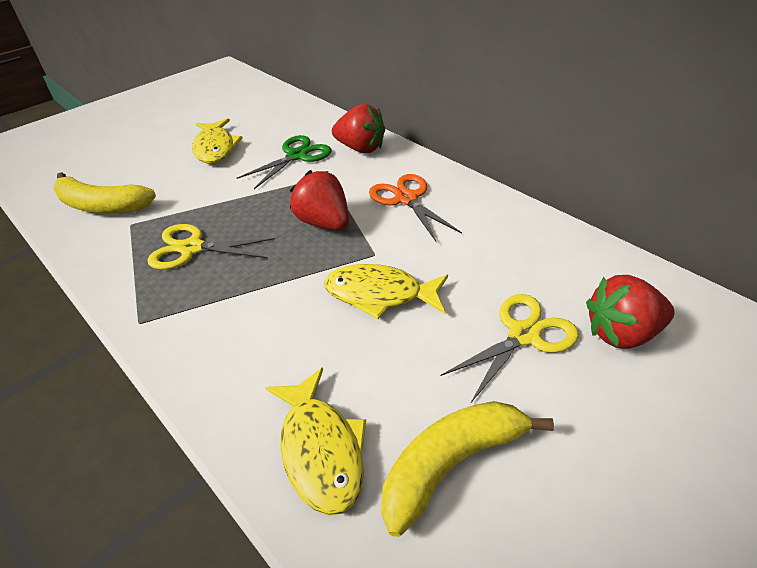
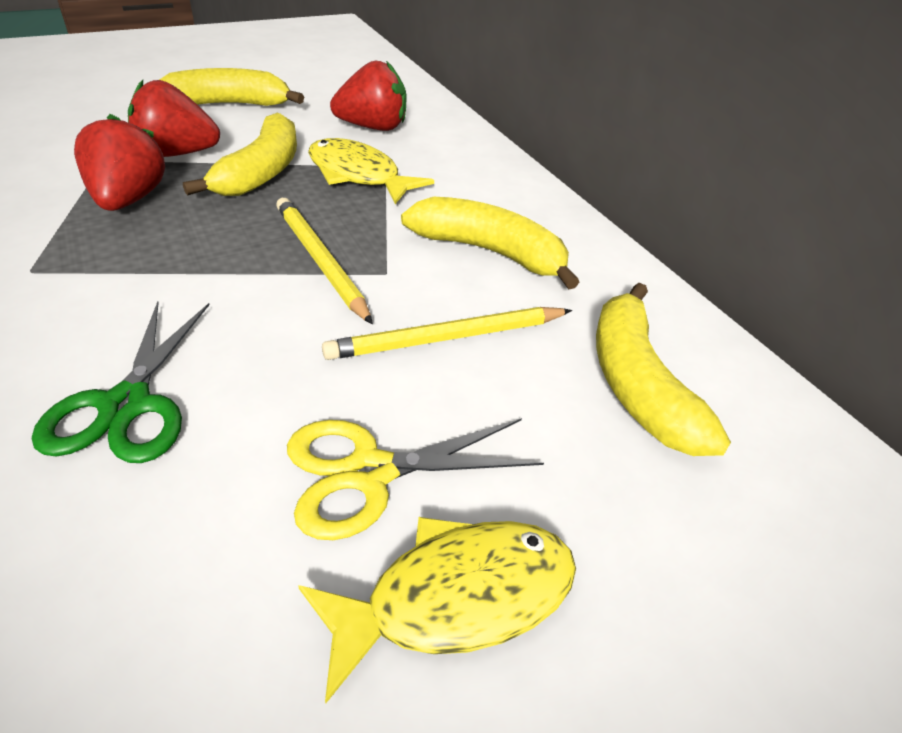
orange scissors: [369,174,462,241] = 1 -> none = 0
yellow banana: [54,172,156,213] [381,401,554,537] = 2 -> [159,68,304,106] [183,113,297,196] [401,197,579,289] [596,283,731,456] = 4
yellow fish: [192,118,243,164] [265,367,366,515] [324,264,448,319] = 3 -> [298,517,576,703] [308,138,434,204] = 2
yellow pencil: none = 0 -> [276,198,373,324] [322,307,572,360] = 2
yellow scissors: [147,224,275,270] [441,294,579,402] = 2 -> [287,418,544,540] = 1

